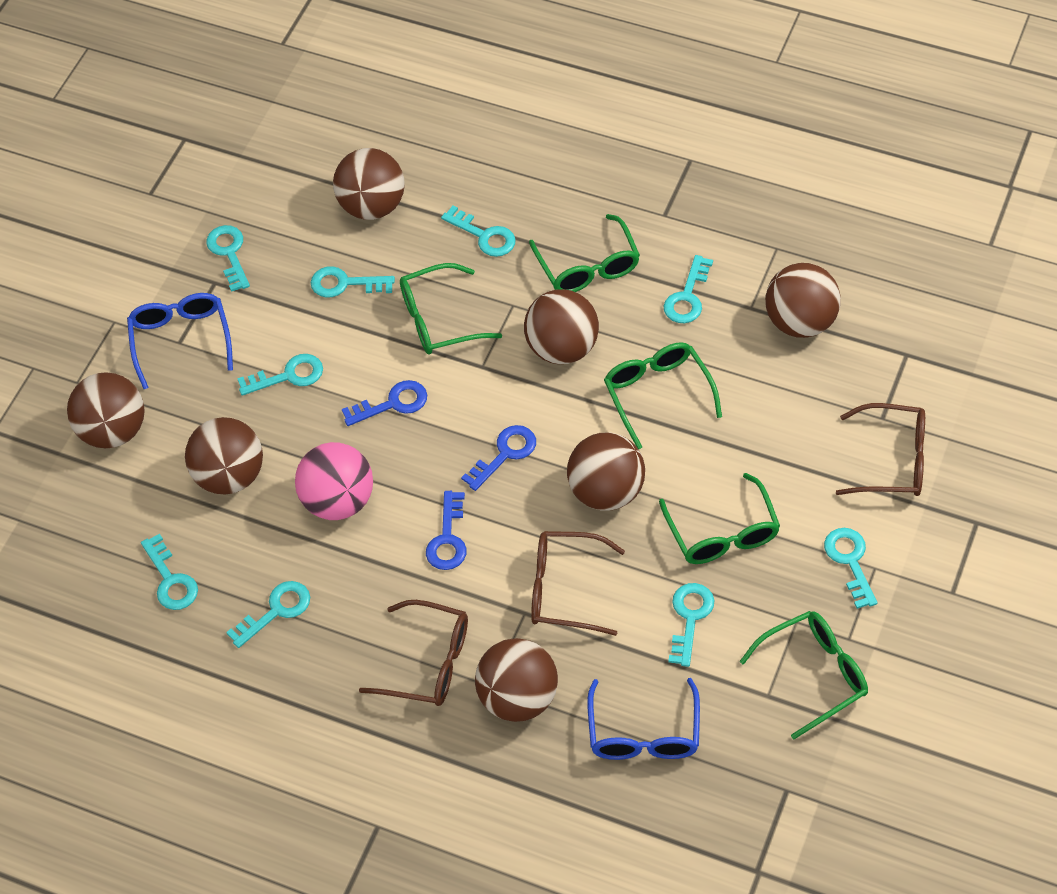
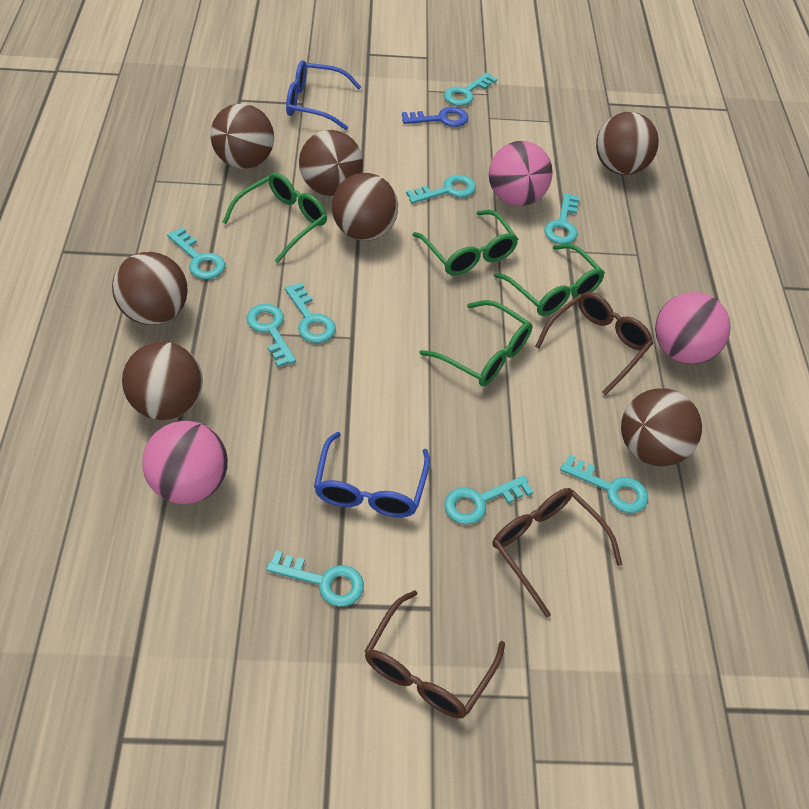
blue key: [342,380,427,426] [426,491,467,570] [461,425,536,491] = 3 -> [402,107,469,127] = 1
green glasses: [400,263,502,354] [529,214,640,292] [604,342,722,449] [659,473,780,564] [740,611,868,739] = 5 -> [223,172,327,263] [413,210,518,276] [420,300,532,386] [494,244,605,316] = 4
pink ball: [295,442,373,520] = 1 -> [142,420,228,504] [489,141,553,206] [655,292,731,364] = 3

